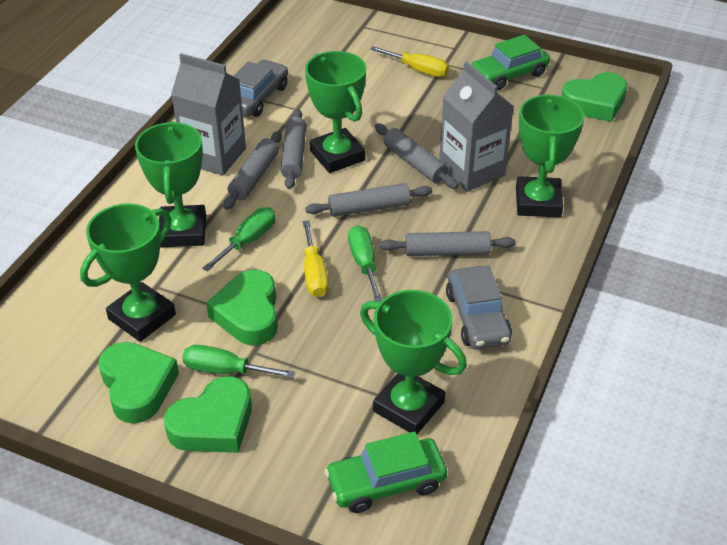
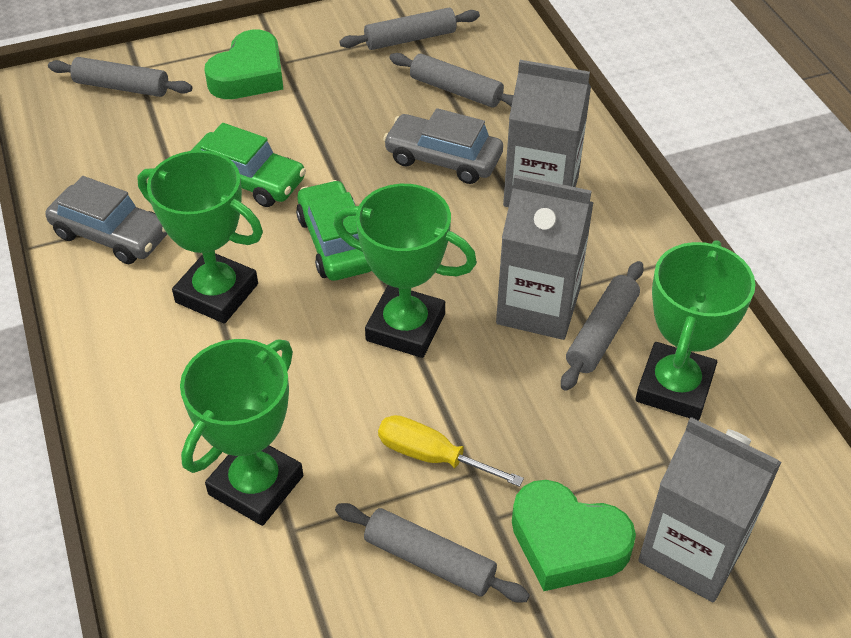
green heart: [99,342,179,424] [164,376,252,453] [206,270,278,346] [562,72,627,122] = 4 -> [204,30,283,99] [512,480,636,591] = 2
green screwdriver: [182,345,295,378] [202,207,276,271] [348,225,382,302] = 3 -> none = 0
green trophy: [80,203,176,342] [135,121,206,247] [305,51,366,173] [360,290,467,434] [516,94,584,217] = 5 -> [137,150,263,324] [180,339,303,526] [333,184,477,358] [635,240,756,421] = 4
grey carton: [171,53,246,176] [439,61,514,192] = 2 -> [496,175,594,340] [503,60,591,207] [638,417,781,602] = 3
yellow screwdriver: [303,221,329,297] [370,46,449,77] = 2 -> [378,415,524,487] = 1

